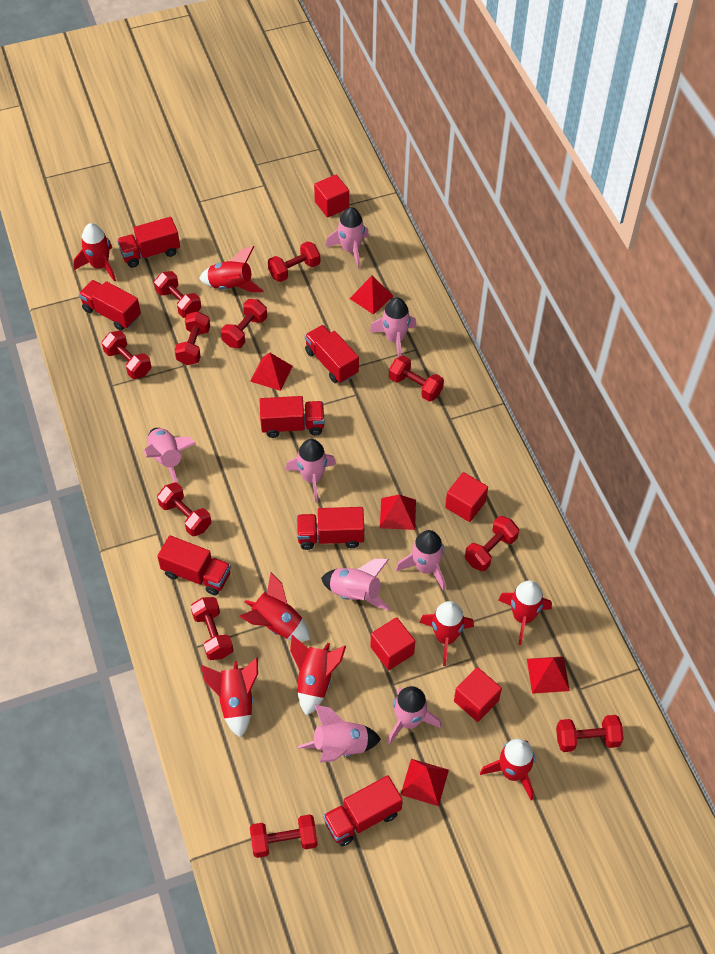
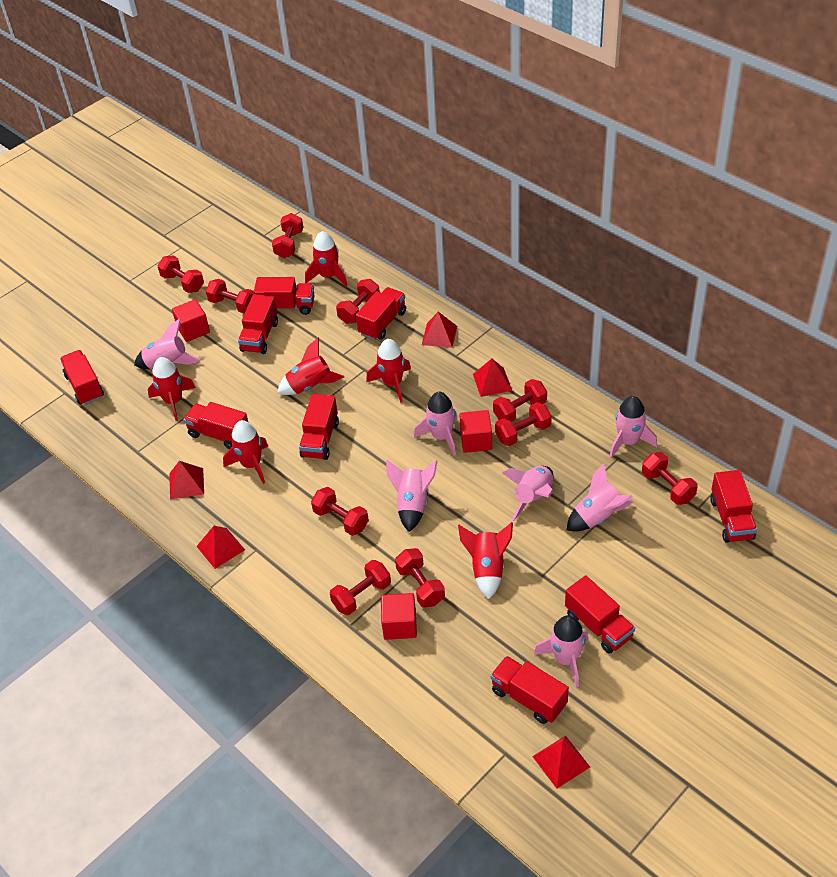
pink rocket: [144,428,196,483] [286,439,336,503] [298,704,381,762] [321,559,391,611] [326,207,369,269] [370,297,416,357] [388,686,441,745] [396,530,445,590] = 8 -> [134,319,200,369] [386,460,438,532] [414,392,458,456] [502,466,553,521] [534,615,588,687] [566,463,633,531] [609,396,657,458] = 7
red cube: [314,175,349,217] [370,617,415,670] [445,472,488,522] [454,667,502,722] = 4 -> [172,299,210,342] [381,593,417,640] [460,410,492,453] = 3
red dumbbell: [102,331,151,379] [154,271,201,318] [157,482,211,536] [174,311,210,365] [191,597,233,660] [221,299,267,348] [250,814,318,858] [268,241,320,282] [389,355,444,402] [465,516,519,571] [556,715,624,752] = 11 -> [158,255,204,293] [206,279,254,314] [272,213,303,258] [311,487,369,536] [330,560,391,615] [336,279,380,324] [395,548,445,607] [493,379,547,422] [495,402,552,446] [642,452,698,505] = 10
red rocket: [74,223,116,282] [199,246,263,292] [201,658,258,738] [239,573,310,641] [290,635,346,716] [419,601,474,666] [480,739,535,800] [498,580,552,645] = 8 -> [148,357,196,421] [223,420,268,484] [277,338,344,395] [305,231,348,287] [366,339,411,403] [458,522,513,599] = 6
red truck: [79,280,141,331] [117,217,180,268] [157,535,231,595] [260,396,325,438] [297,507,364,550] [305,325,359,383] [323,775,403,847] = 7 -> [60,350,104,405] [183,402,248,449] [238,294,278,354] [254,277,315,315] [299,394,339,460] [356,287,406,340] [490,656,569,724] [565,575,635,654] [710,470,757,543] = 9

